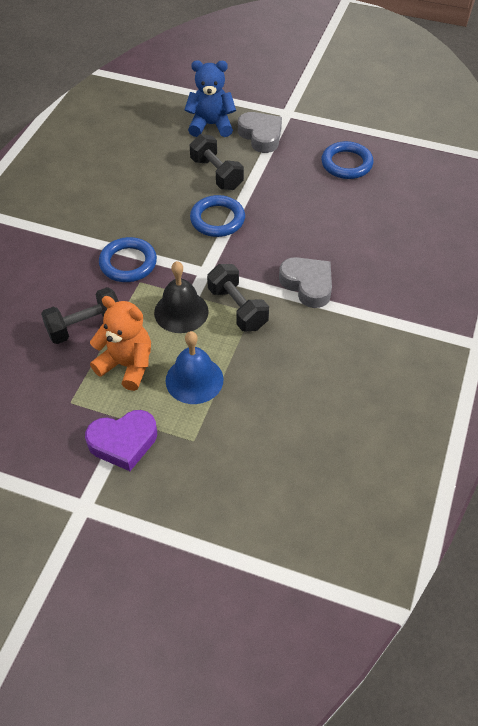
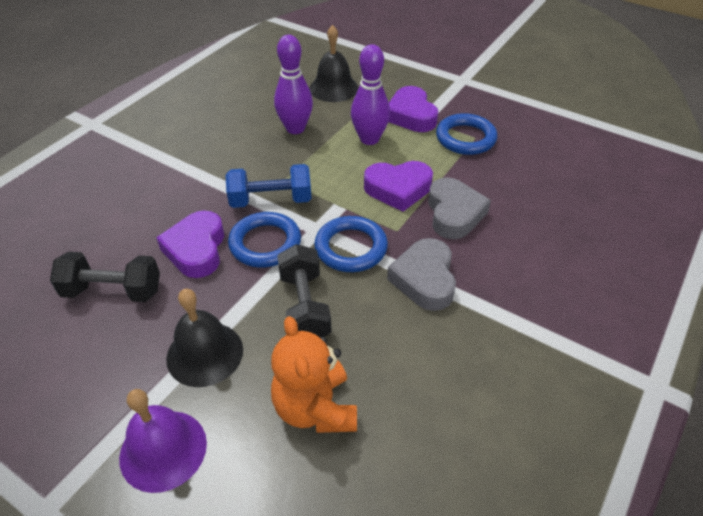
black bell: [154,261,209,333] = 1 -> [166,288,243,387] [309,25,359,102] = 2
black dumbbell: [41,287,119,344] [190,134,244,190] [207,264,269,331] = 3 -> [50,252,160,302] [277,244,332,338] = 2
blue bell: [166,331,223,404] = 1 -> none = 0
blue dumbbell: none = 0 -> [225,164,312,208] = 1
blue teddy bear: [184,60,236,137] = 1 -> none = 0
purple bell: none = 0 -> [119,389,207,493] = 1
purple bowling pin: none = 0 -> [274,35,313,134] [351,44,390,145] = 2
purple heart: [85,410,157,471] = 1 -> [156,211,224,278] [364,161,433,212] [388,86,438,132] = 3

